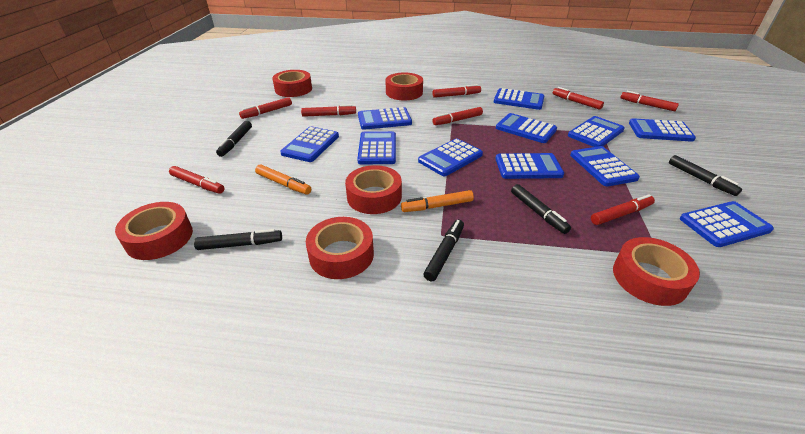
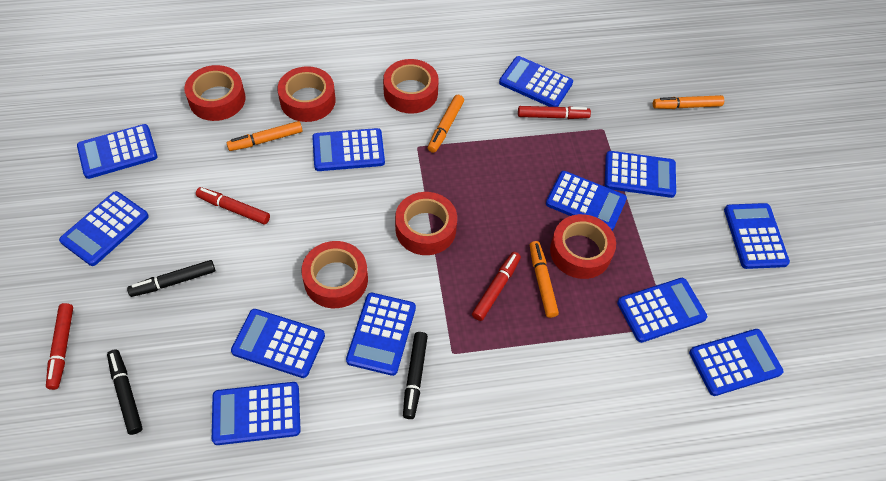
black marker: [194,229,282,250] [216,121,252,157] [423,220,464,282] [511,184,571,234] [669,155,742,196] = 5 -> [107,349,143,435] [127,260,215,297] [403,332,428,419] = 3
blue calculator: [280,126,339,162] [357,131,396,164] [358,107,412,130] [418,138,483,176] [494,88,544,110] [495,153,564,179] [496,113,557,143] [568,116,625,147] [570,146,640,186] [629,118,696,142] [680,201,774,247] = 11 -> [59,191,149,266] [77,124,157,179] [212,382,301,445] [231,309,325,378] [312,128,385,171] [346,293,416,376] [499,56,573,107] [546,171,627,231] [605,151,676,198] [617,278,707,343] [689,329,783,396] [724,203,790,269] = 12
orange marker: [255,165,311,194] [401,190,474,212] = 2 -> [227,121,302,151] [428,95,464,153] [530,241,559,318] [653,95,724,109] = 4
red marker: [169,166,225,194] [239,97,292,119] [301,104,356,117] [432,84,481,98] [432,107,483,125] [553,87,604,110] [591,194,655,225] [620,91,679,111] = 8 -> [46,303,73,390] [196,187,270,224] [472,252,521,321] [518,106,591,119] = 4

